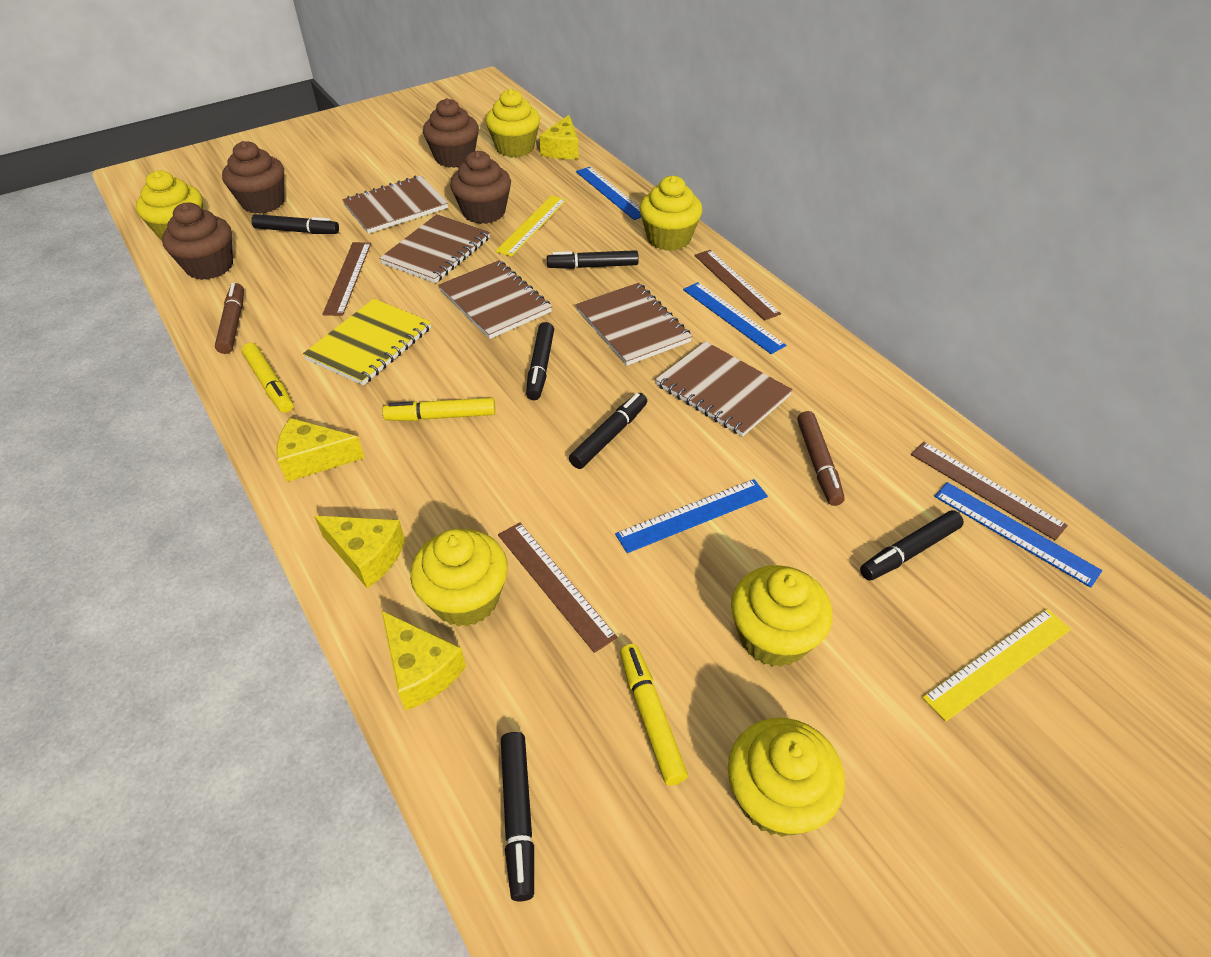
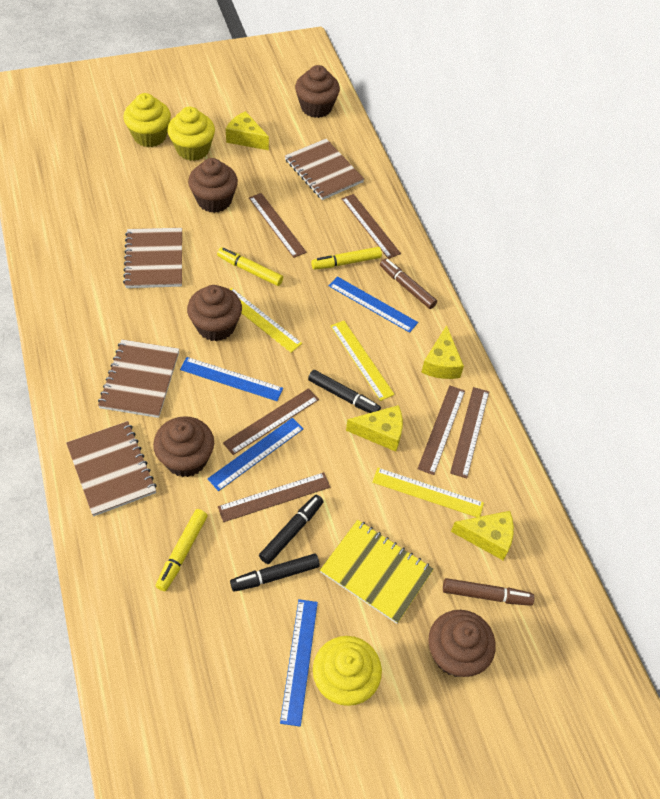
black marker: [251,214,339,234] [501,732,534,902] [526,322,554,400] [547,250,639,269] [569,393,647,469] [860,510,964,581] = 6 -> [230,554,320,592] [259,495,324,564] [308,370,381,413] = 3
brown cupcake: [162,202,233,280] [222,141,284,214] [423,98,479,168] [450,151,511,224] = 4 -> [153,416,214,477] [187,285,242,341] [188,158,238,213] [295,65,340,118] [428,610,496,677] = 5
brown notebook: [342,176,448,234] [379,214,490,283] [438,260,552,339] [576,283,692,366] [655,341,793,437] = 5 -> [66,421,157,516] [98,339,179,418] [123,228,182,288] [285,139,364,200] = 4
brown ruler: [322,242,371,316] [498,522,618,653] [694,250,781,321] [911,442,1068,541] = 4 -> [218,472,330,522] [223,388,319,455] [249,193,307,258] [341,194,401,259] [418,385,465,475] [450,387,489,478] = 6
yellow cupcake: [136,170,203,241] [410,529,508,627] [485,89,540,157] [639,176,702,251] [728,718,845,837] [731,565,832,667] = 6 -> [124,93,171,147] [167,107,215,161] [313,636,382,706] = 3
yellow ruler: [495,195,567,257] [922,609,1071,722] = 2 -> [230,288,302,353] [330,321,395,401] [372,468,484,517] = 3

